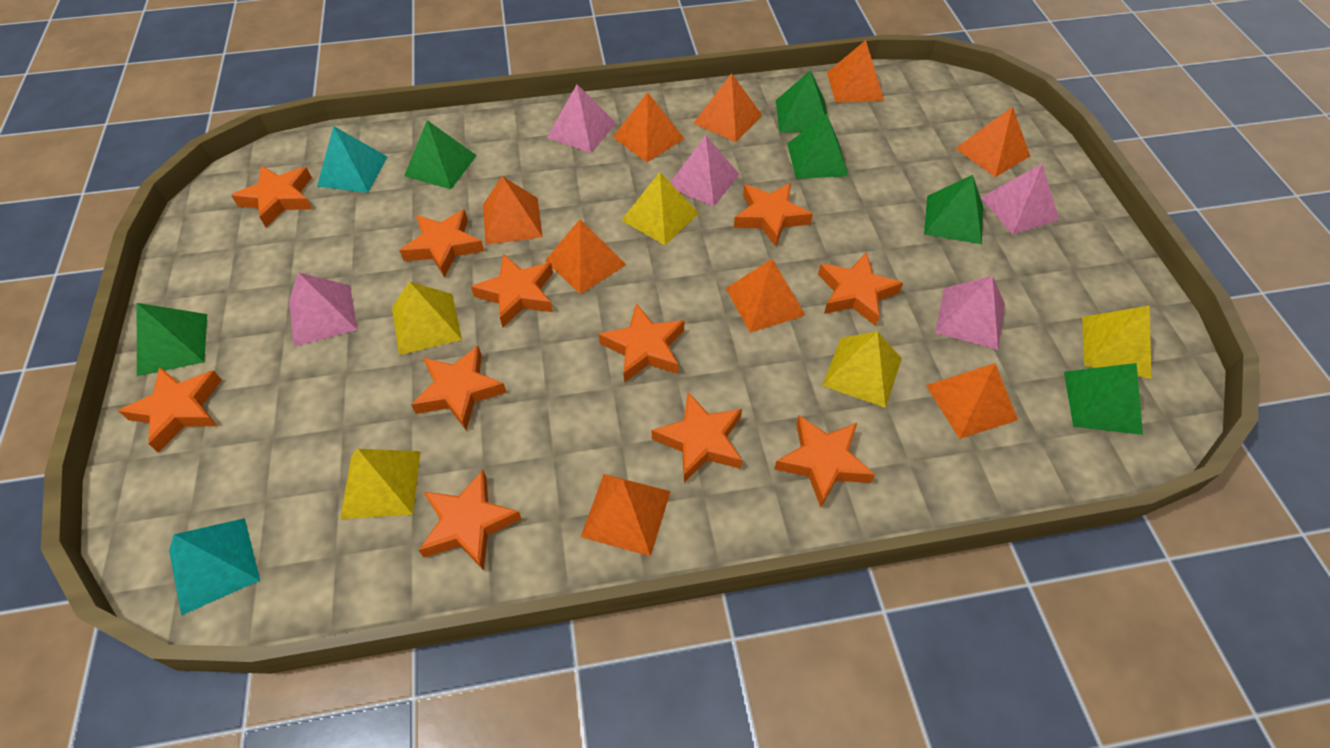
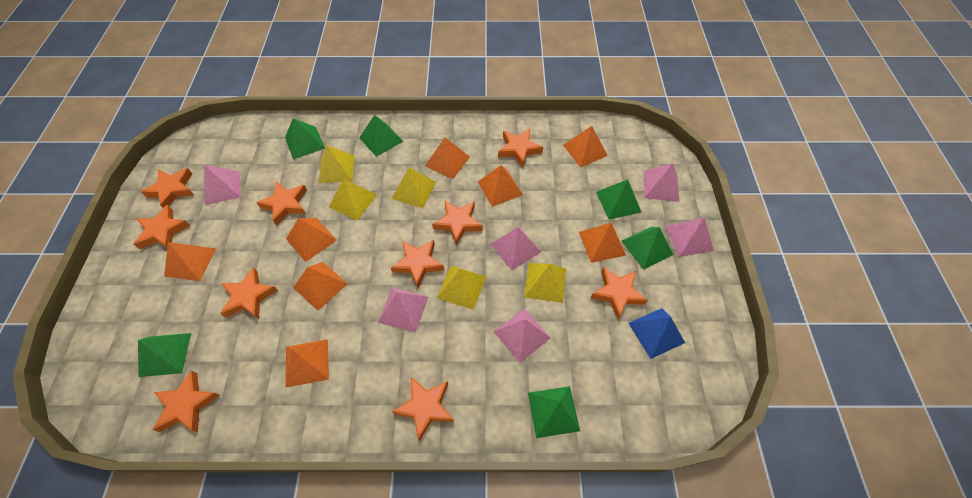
blue pyramid: none = 0 -> [628,308,685,359] = 1
orange pyramid: [483,176,543,245] [545,219,626,294] [581,474,671,556] [613,92,685,162] [693,73,762,142] [726,259,805,333] [827,40,884,103] [926,363,1018,439] [955,106,1030,177] = 9 -> [164,242,216,281] [285,339,329,388] [286,218,336,262] [293,262,348,311] [425,138,470,179] [478,165,523,207] [563,126,608,168] [579,223,626,263] = 8
orange star: [119,367,222,453] [231,165,312,227] [399,209,484,278] [411,346,507,430] [419,470,521,571] [471,254,553,327] [599,303,684,383] [652,392,742,482] [734,183,813,247] [774,415,875,508] [818,252,903,326] = 11 -> [134,205,191,249] [141,168,194,208] [153,370,220,432] [220,267,278,319] [256,181,307,226] [391,239,444,288] [392,377,454,441] [432,200,483,245] [498,129,543,167] [591,267,648,320] = 10
pink pyramid: [289,273,358,346] [547,85,616,153] [670,135,740,207] [935,276,1005,350] [980,164,1059,235] = 5 -> [204,165,241,205] [378,288,429,333] [490,227,541,271] [494,309,550,363] [643,163,679,202] [665,217,714,257] = 6
turquoise pyramid: [169,518,260,616] [317,126,387,193] = 2 -> none = 0

